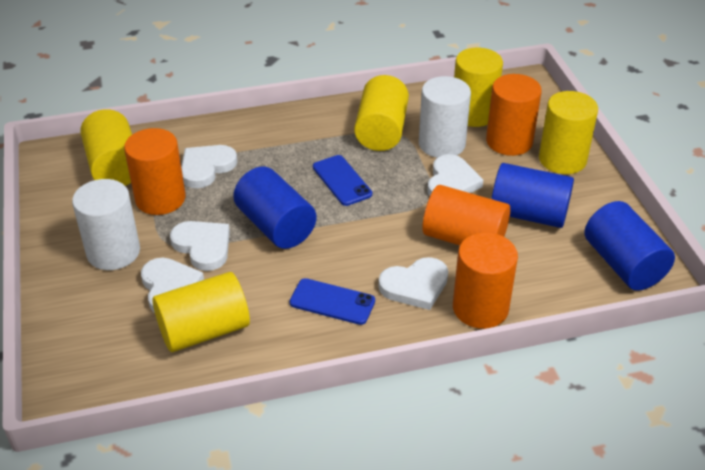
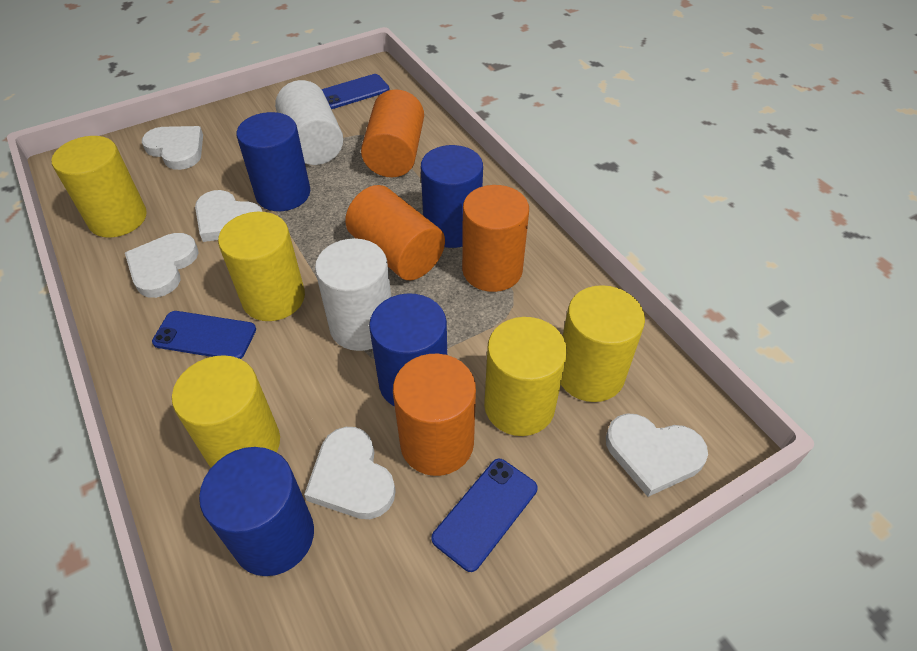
blue cylinder: [233,167,317,249] [491,163,574,228] [584,201,675,291] = 3 -> [199,447,314,576] [237,112,311,211] [369,293,447,407] [421,145,483,248] = 4
blue phone: [289,278,375,325] [313,155,372,206] = 2 -> [152,311,256,359] [321,74,390,109] [431,459,537,572] = 3

